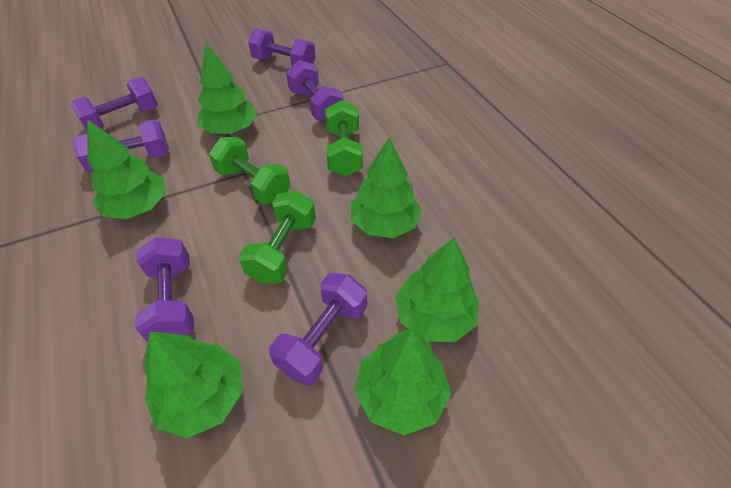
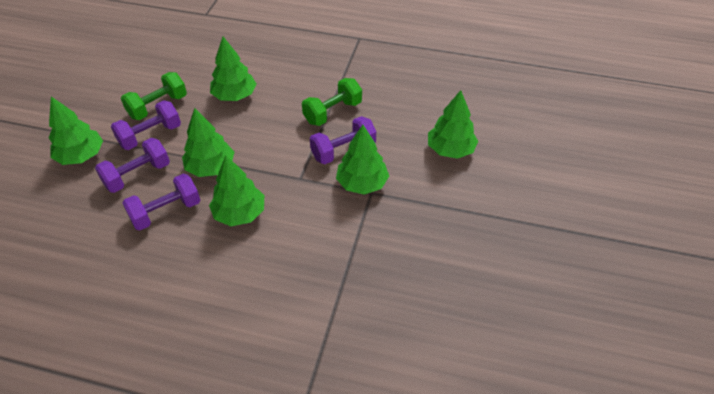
green dumbbell: [209,137,291,205] [239,190,316,284] [325,100,363,176] = 3 -> [121,72,187,120] [302,78,362,126] = 2
purple dumbbell: [71,77,158,131] [72,119,169,172] [135,237,194,342] [248,28,316,66] [269,273,367,385] [286,60,343,122] = 6 -> [95,138,170,193] [111,100,181,150] [123,173,200,231] [310,116,376,165] = 4

